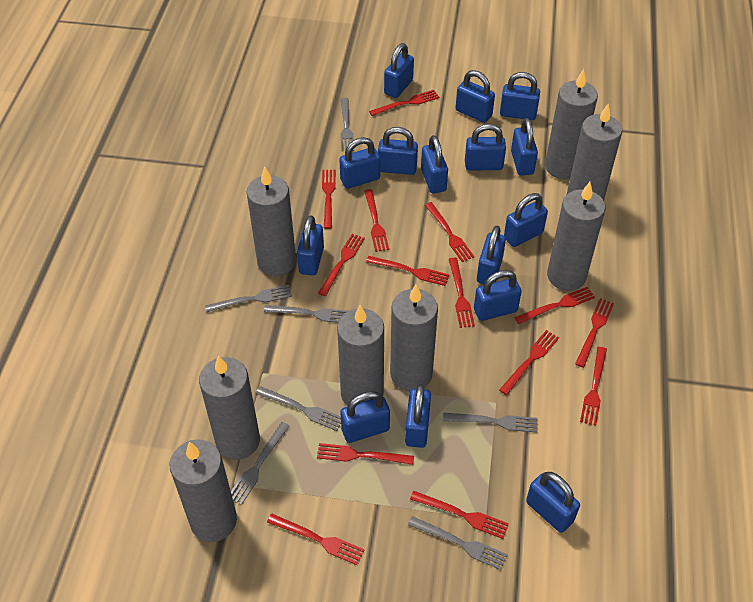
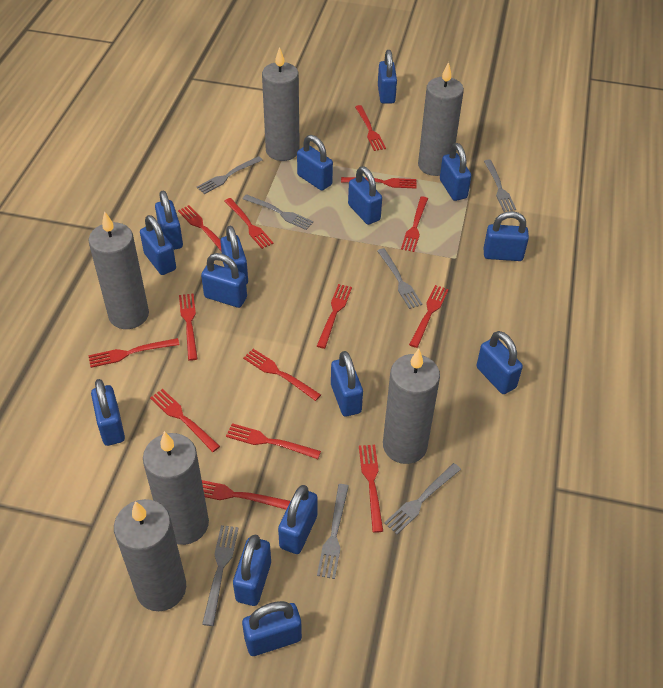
grey candle: [170,439,237,542] [199,355,260,460] [247,167,296,276] [337,305,384,406] [390,285,438,391] [545,69,598,179] [547,182,606,291] [566,104,622,201] = 8 -> [89,211,149,329] [114,499,186,611] [143,431,209,545] [262,47,300,161] [383,348,440,464] [418,62,464,176] = 6

